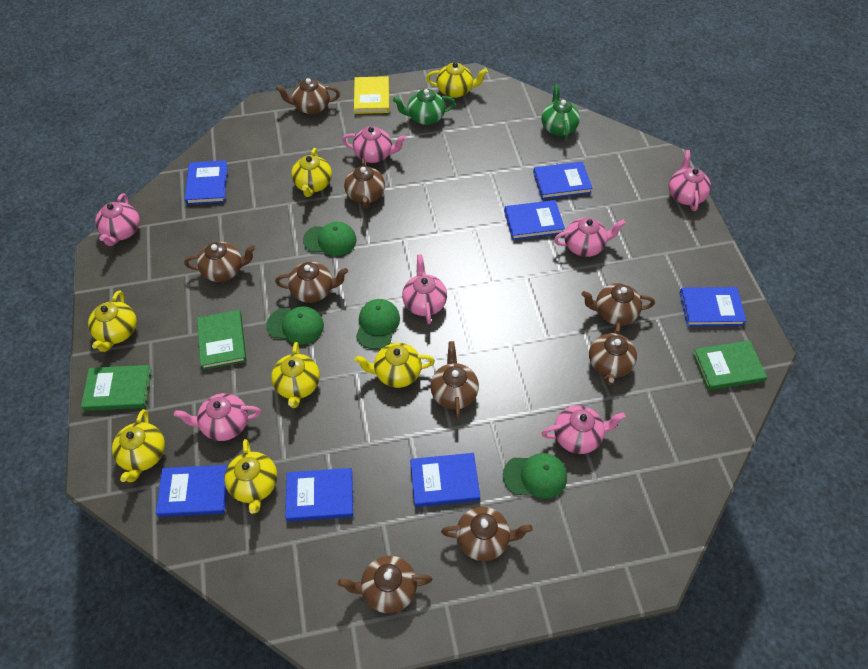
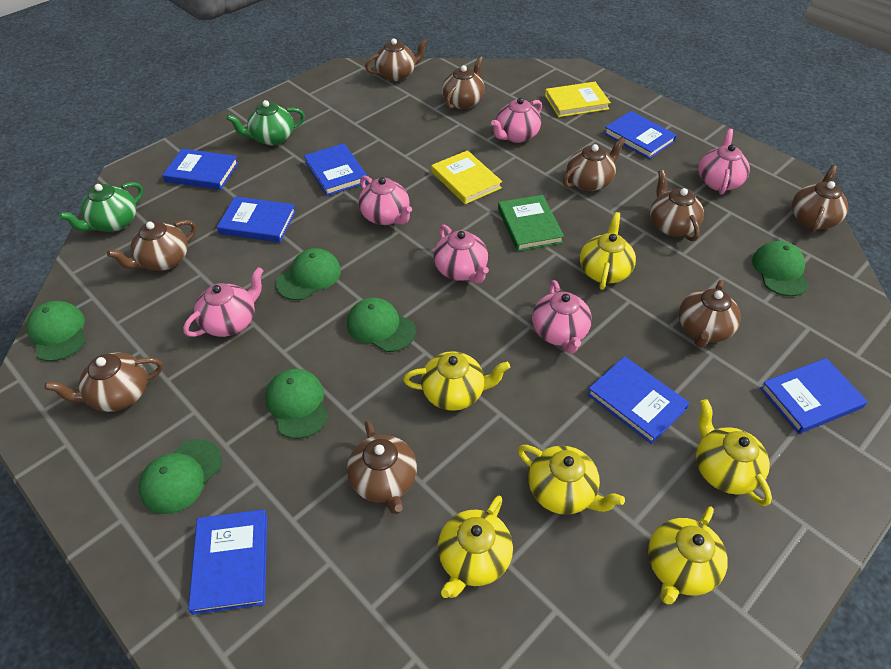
green book: [81,365,152,411] [197,310,246,370] [692,341,767,390] = 3 -> [498,195,564,251] = 1
green cap: [266,306,324,344] [303,222,357,256] [356,299,400,349] [503,453,567,499] = 4 -> [27,301,86,361] [139,439,222,514] [266,369,328,439] [276,248,341,300] [347,298,416,352] [752,241,809,296] = 6
pink teapot: [95,193,140,246] [174,393,261,441] [342,126,406,163] [402,254,447,324] [542,405,626,454] [554,218,626,257] [669,150,711,211] = 7 -> [183,267,264,337] [359,176,412,225] [433,224,489,284] [491,98,542,143] [532,280,592,354] [698,129,750,195] = 6
yellow book: [354,76,389,114] = 1 -> [431,150,502,204] [545,82,611,117] = 2
yellow teapot: [88,291,137,352] [112,409,165,482] [225,439,277,514] [271,342,320,408] [291,148,332,197] [355,343,435,388] [426,62,488,98] = 7 -> [403,351,510,411] [438,496,513,598] [518,445,625,515] [580,212,636,290] [648,507,728,604] [696,399,772,506] = 6

